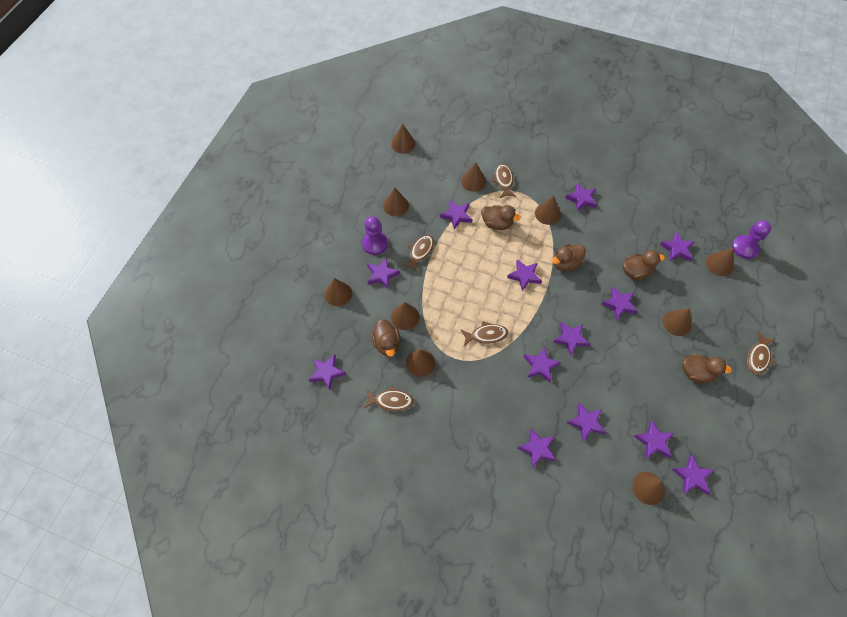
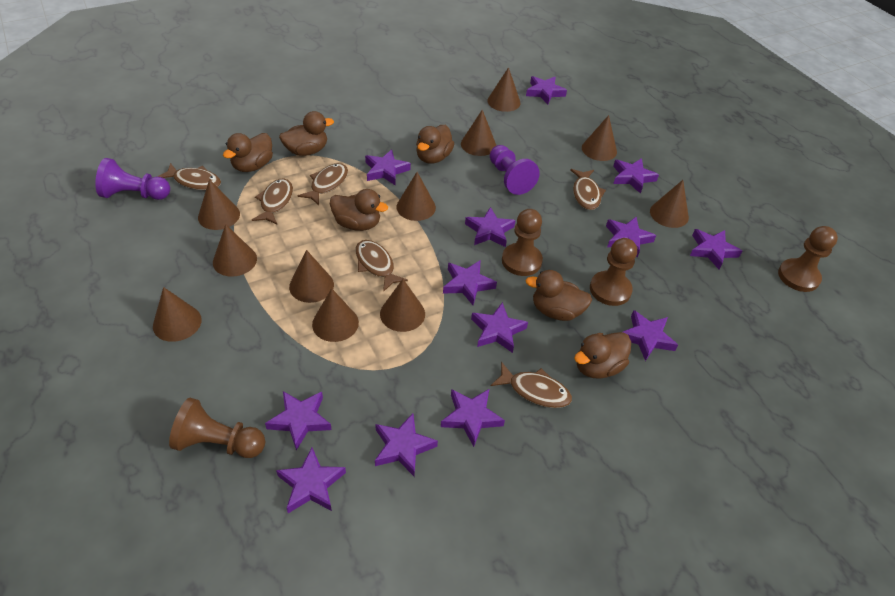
brown cone: [325,278,352,306] [383,187,409,217] [391,124,416,154] [391,302,420,330] [406,349,435,377] [461,163,486,192] [535,196,561,225] [632,472,665,505] [663,308,692,336] [706,248,734,276] = 10 -> [153,287,202,342] [198,179,240,230] [213,224,257,277] [289,250,334,303] [312,288,359,342] [380,279,425,332] [396,172,436,221] [461,110,496,156] [487,67,521,112] [582,115,617,161] [650,180,689,228] = 11
brown duck: [371,319,400,357] [481,205,521,230] [551,244,586,271] [622,250,665,280] [682,354,732,383] = 5 -> [223,133,273,172] [279,111,334,156] [330,189,388,231] [416,125,454,164] [525,270,592,321] [574,332,631,379] = 6
brown fish: [364,385,414,411] [402,235,434,272] [461,321,509,346] [492,164,516,198] [748,331,776,375] = 5 -> [157,163,221,190] [252,179,293,225] [298,163,348,205] [356,240,408,292] [491,362,572,408] [570,169,606,210] = 6
brown pawn: none = 0 -> [169,398,265,458] [502,209,543,276] [590,238,637,306] [778,226,838,292] = 4

